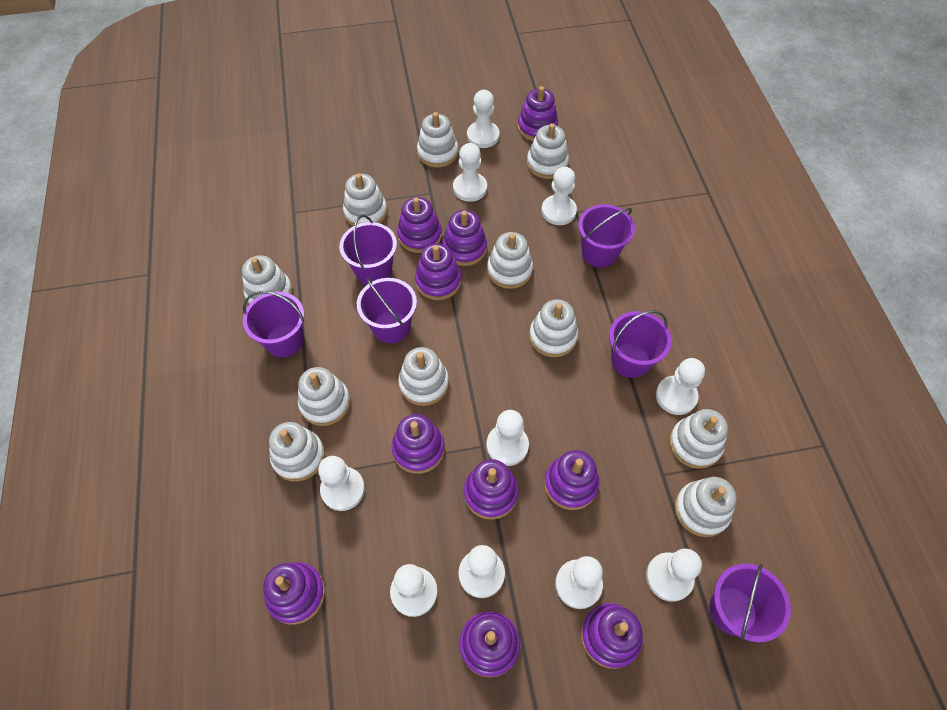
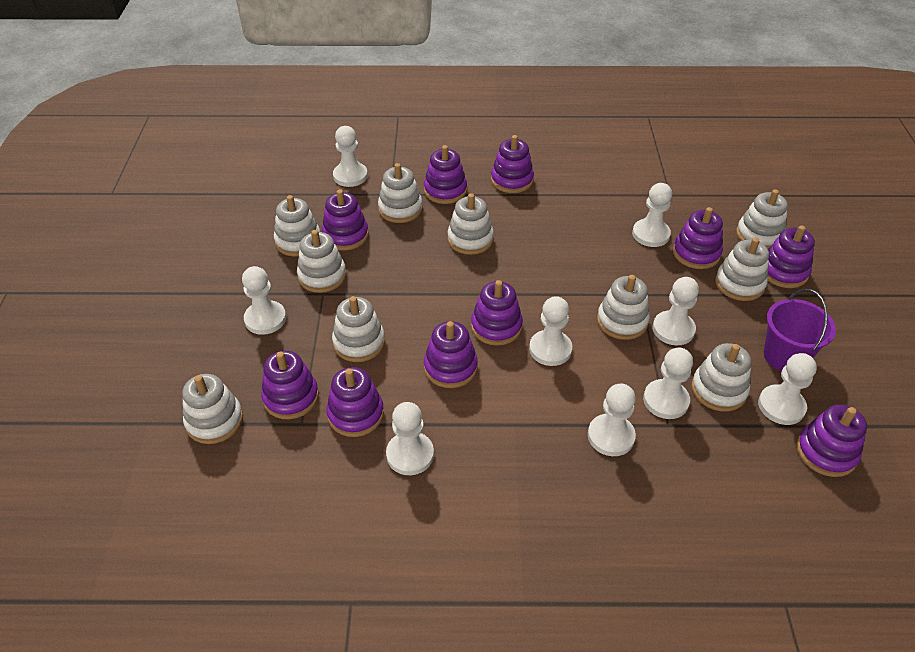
purple bucket: [243,291,304,358] [339,215,397,285] [357,278,417,343] [578,204,635,268] [609,310,672,378] [709,563,791,642] = 6 -> [764,289,836,371] = 1
white pawn: [318,456,365,511] [390,564,438,617] [453,143,487,202] [458,545,505,598] [467,90,500,148] [486,410,529,466] [541,167,577,225] [555,556,603,609] [646,549,702,602] [656,358,705,415] = 10 -> [242,266,286,335] [333,126,368,187] [386,402,434,475] [529,296,572,366] [588,384,636,456] [632,183,672,247] [643,348,693,419] [653,277,699,345] [758,353,817,425] = 9
white stacking toy: [242,255,293,304] [269,422,325,482] [298,367,350,426] [343,173,387,226] [398,347,449,406] [417,112,458,168] [487,232,533,289] [527,123,569,179] [529,299,578,357] [670,409,728,469] [675,477,737,537] = 11 -> [182,374,243,444] [274,195,320,256] [297,230,346,293] [332,296,385,362] [378,163,423,223] [447,193,494,255] [597,275,650,340] [691,343,751,412] [715,238,769,301] [736,189,788,249] = 10

